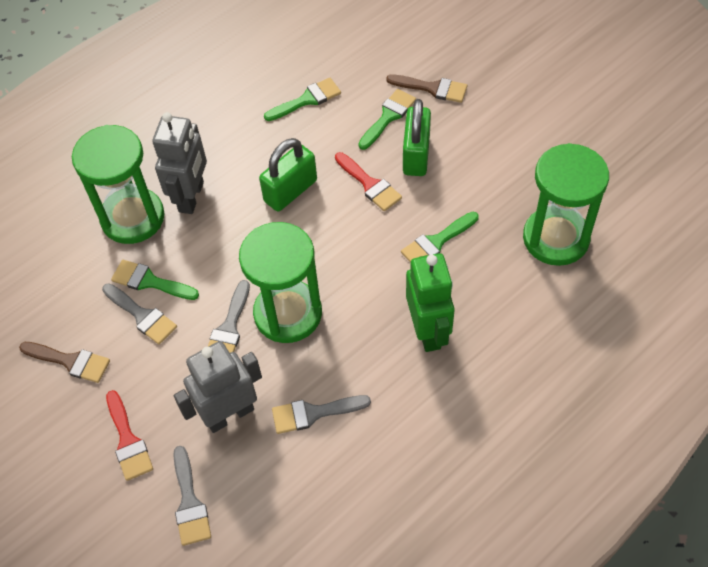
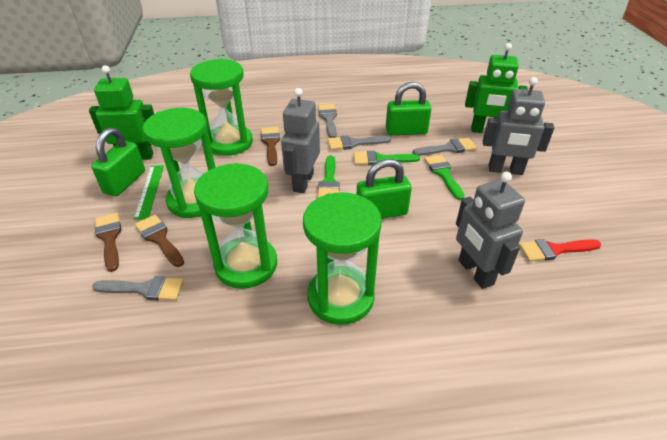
brown brush: [19,342,110,383] [386,74,467,103] = 2 -> [95,213,121,272] [135,215,184,267] [261,127,280,166] = 3
green brush: [111,260,199,300] [264,78,341,121] [358,89,416,150] [401,211,479,263] = 4 -> [318,155,340,198] [354,151,420,166] [424,155,465,200] = 3
green hourglass: [72,125,165,244] [239,222,322,343] [523,143,609,266] = 3 -> [142,108,215,218] [190,59,253,156] [194,163,277,289] [303,193,382,325] = 4
green padlock: [259,138,317,212] [403,99,431,176] = 2 -> [91,128,145,196] [357,159,412,219] [386,82,431,135] = 3
green robot: [406,253,455,352] = 1 -> [89,65,154,160] [465,43,528,133] = 2
green ruler: none = 0 -> [134,165,164,220] = 1
grey robot: [152,112,207,214] [174,341,262,433] = 2 -> [281,88,320,193] [456,172,525,289] [483,77,554,175] = 3
red brush: [106,390,153,481] [335,152,402,211] = 2 -> [519,239,601,262] = 1

